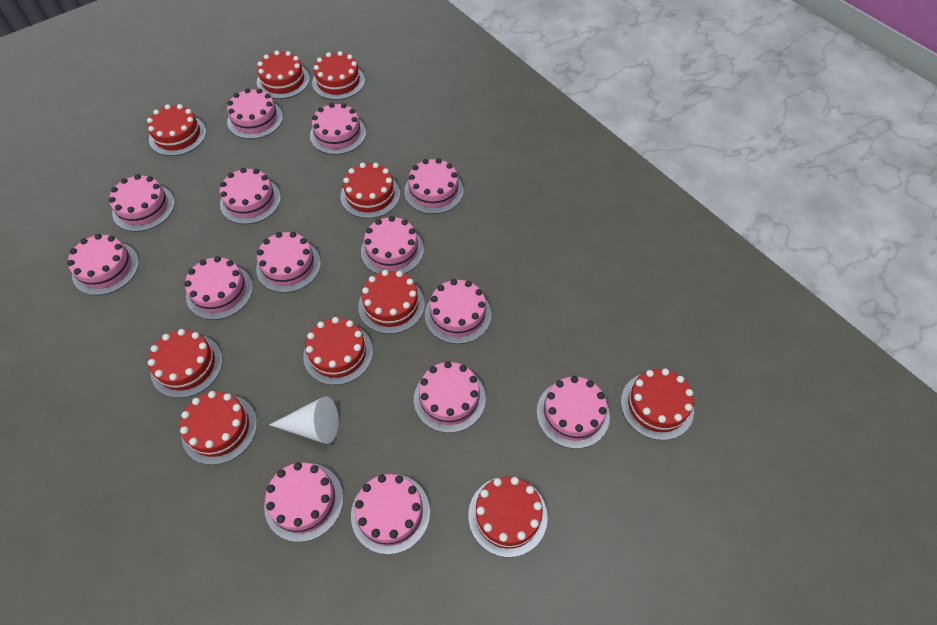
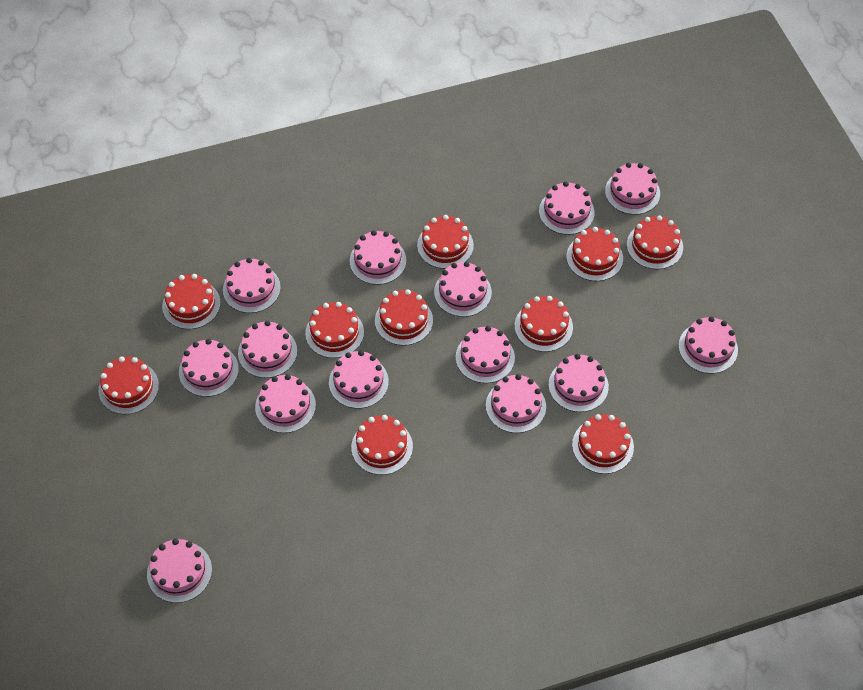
white cone: [269,396,339,444] = 1 -> none = 0

